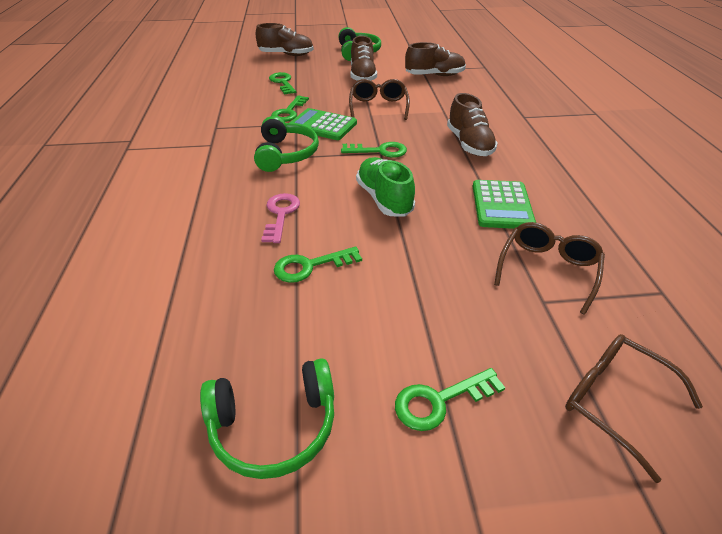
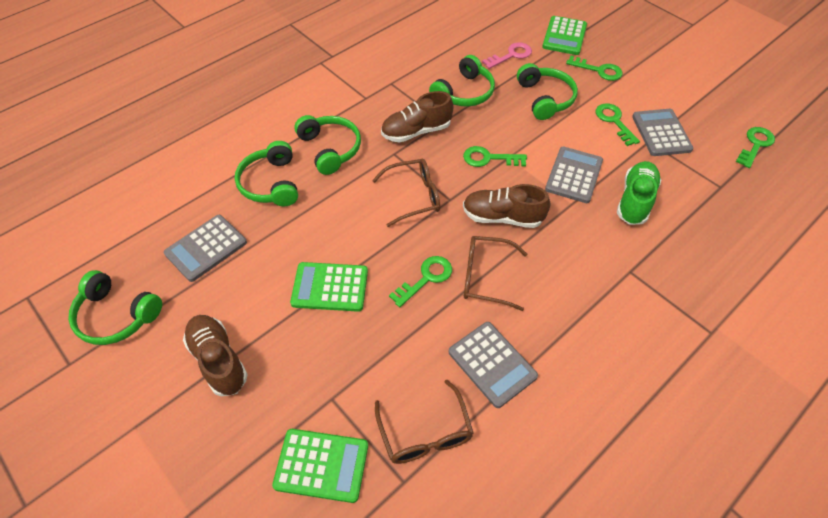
brown shoe: [256,23,314,56] [350,36,377,81] [405,42,466,76] [447,93,498,156] = 4 -> [183,315,248,397] [381,91,453,143] [463,184,550,228] = 3
green calculator: [289,108,357,140] [473,180,536,229] = 2 -> [272,429,368,503] [290,262,368,312] [542,16,587,55] = 3
green headphones: [200,358,334,479] [254,116,319,172] [339,27,381,61] = 3 -> [68,270,162,345] [235,141,298,206] [295,115,361,175] [429,55,495,106] [517,63,578,120] = 5
grey calculator: none = 0 -> [164,215,247,282] [449,322,538,408] [545,147,603,203] [632,109,693,156] = 4

